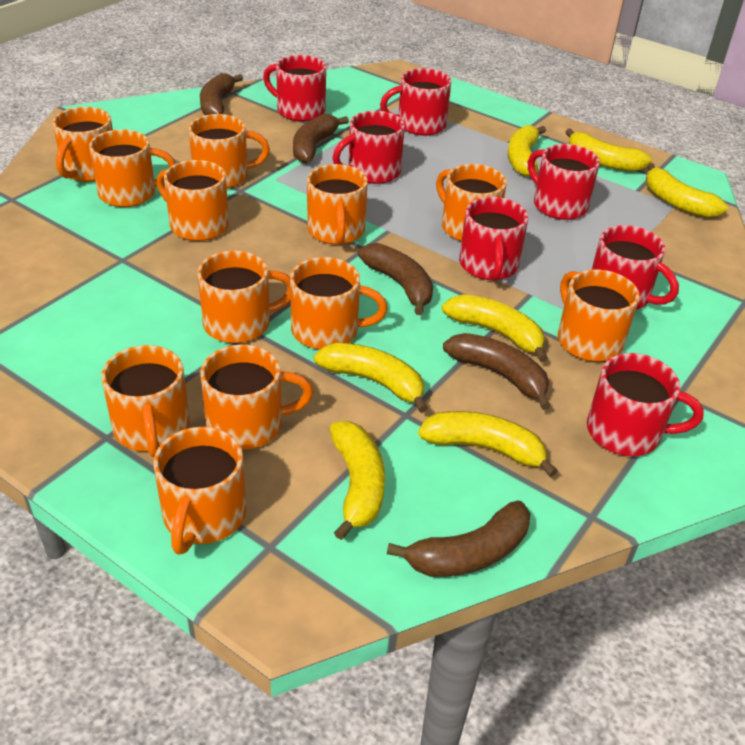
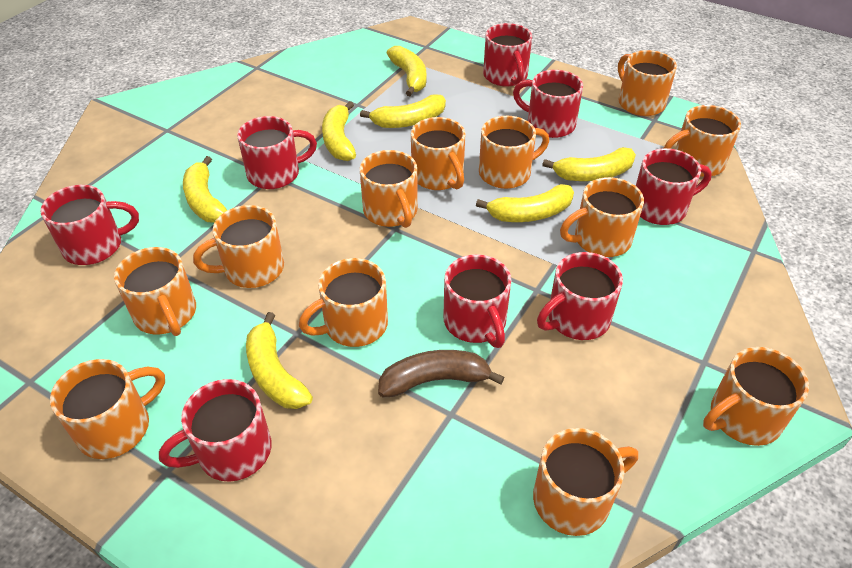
brown banana: [200,73,243,115] [293,114,349,163] [358,243,433,315] [387,501,530,577] [443,333,551,410] = 5 -> [378,350,504,398] = 1
red mug: [263,55,326,121] [333,111,405,184] [380,68,451,136] [459,197,528,281] [528,144,600,220] [587,353,704,456] [592,225,679,310] = 7 -> [40,185,139,265] [159,379,272,482] [237,116,317,189] [443,254,512,348] [483,23,532,87] [513,70,583,138] [537,252,623,340] [636,148,712,225] = 8

